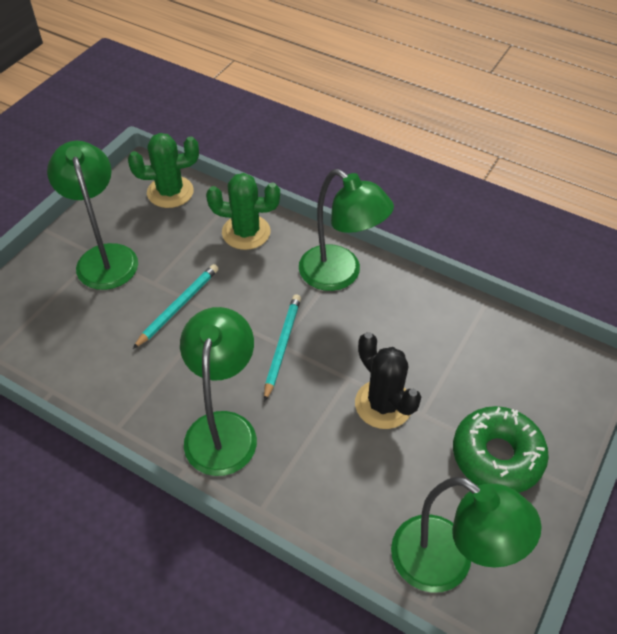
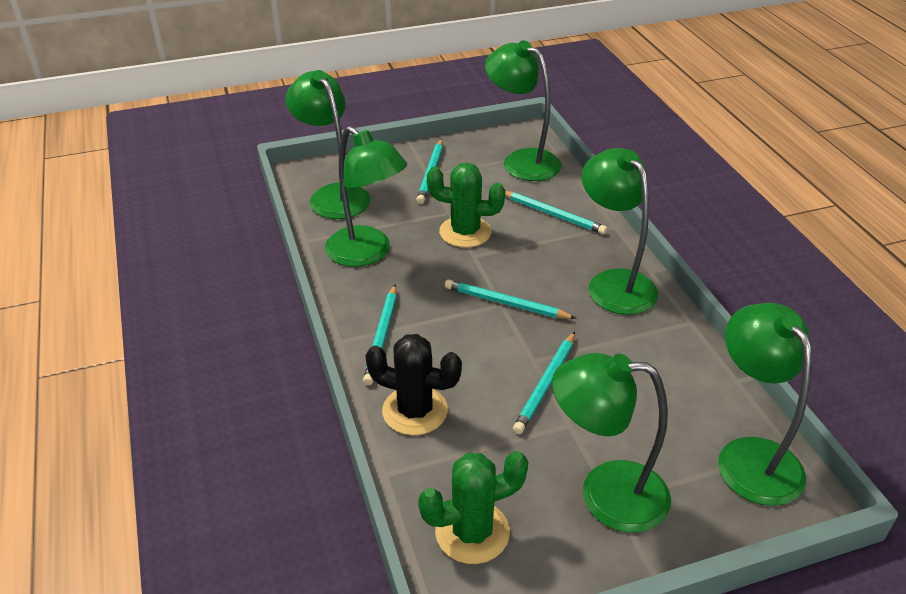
green donut: [453,406,549,493] = 1 -> none = 0
green lamp: [47,141,138,290] [180,307,257,476] [299,169,394,291] [391,477,542,593] = 4 -> [286,70,371,219] [325,126,407,267] [485,40,561,181] [552,353,671,532] [582,148,658,315] [718,303,812,506] = 6
turquoise pencil: [133,264,218,349] [264,295,301,402] = 2 -> [363,285,397,385] [416,139,443,204] [445,279,577,319] [505,191,607,234] [513,332,575,434] = 5

